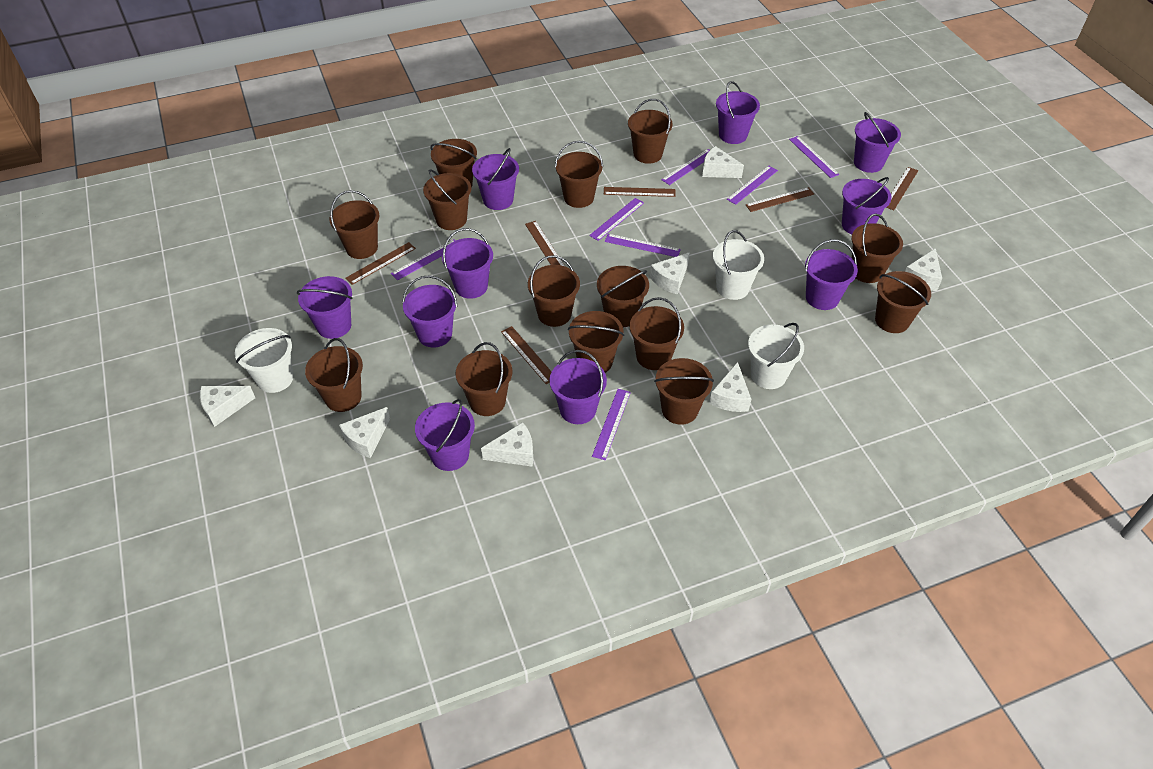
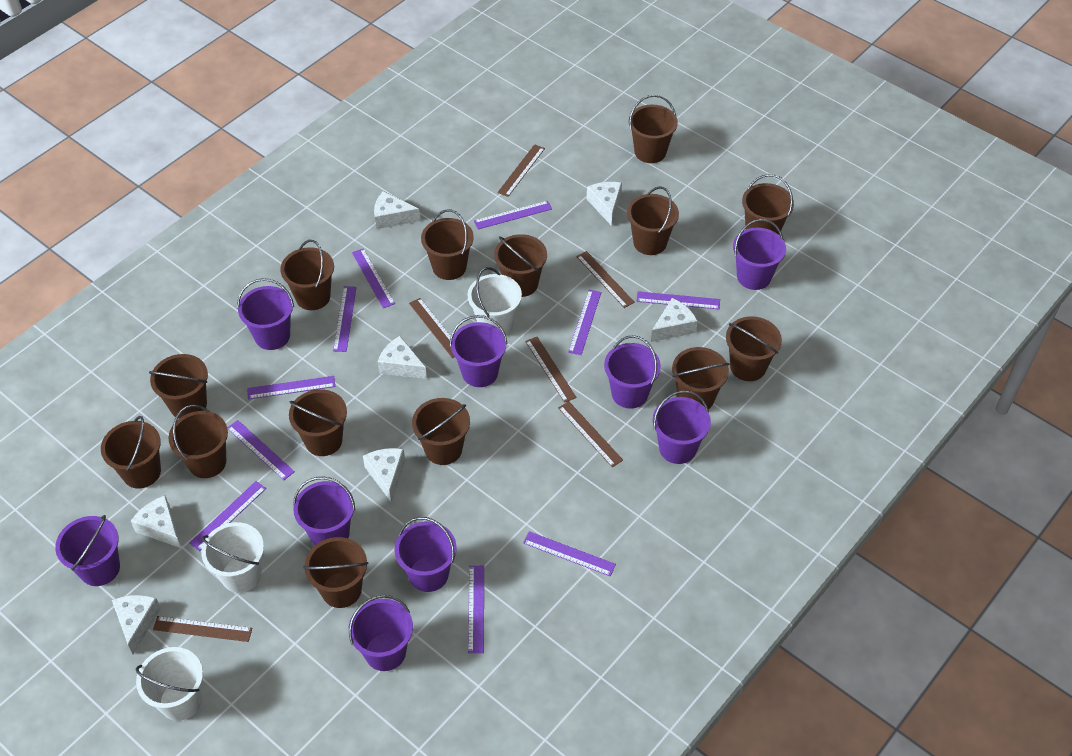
purple bucket: [297,276,352,339] [402,275,457,347] [415,399,475,471] [442,228,493,299] [472,148,519,210] [549,350,607,424] [716,81,760,144] [805,239,858,310] [842,177,892,235] [854,112,901,173] = 10 -> [55,515,120,586] [237,278,294,350] [293,477,355,545] [349,595,413,671] [395,517,457,592] [450,315,508,387] [604,335,661,409] [653,390,711,464] [733,219,786,290] = 9
purple ruler: [391,239,456,280] [589,198,644,241] [592,389,631,460] [605,234,681,257] [661,149,710,185] [727,166,778,205] [789,136,839,178] = 7 -> [189,481,266,551] [227,420,295,480] [247,376,335,399] [333,286,357,352] [352,248,395,308] [468,566,484,653] [474,201,552,229] [523,531,616,576] [568,290,601,355] [636,291,720,309] = 10

